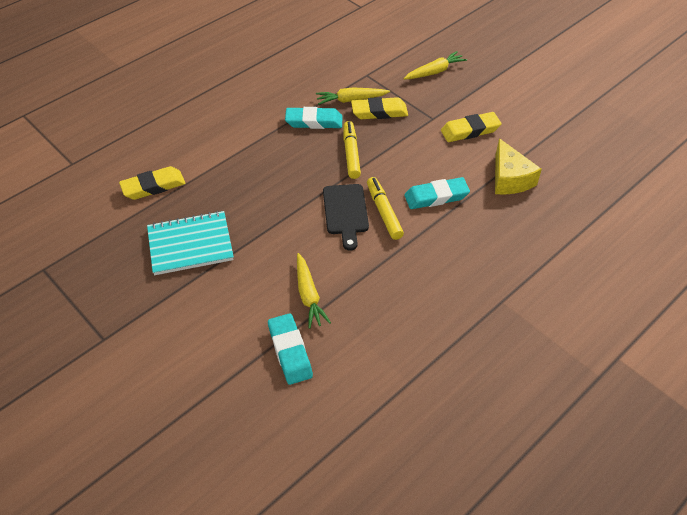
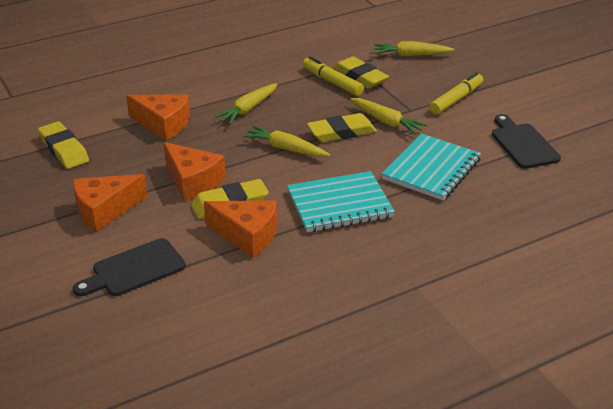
black cutting board: [323,184,369,251] = 1 -> [73,238,186,296] [492,114,561,169] = 2
orange cheese: none = 0 -> [73,174,147,232] [126,94,190,141] [163,142,226,201] [204,200,277,258] = 4
turquoise eraser: [268,313,313,385] [285,107,342,129] [404,177,470,209] = 3 -> none = 0
turquoise notebook: [147,211,234,275] = 1 -> [287,171,395,232] [382,133,481,200] = 2
yellow carrot: [297,253,331,329] [316,87,390,105] [403,51,467,80] = 3 -> [214,83,277,124] [243,126,330,157] [350,98,427,135] [374,41,454,56] = 4
yellow cheese: [495,138,542,195] = 1 -> none = 0
yellow eraser: [119,166,186,200] [351,97,408,119] [441,112,501,142] = 3 -> [38,121,89,169] [191,179,269,219] [307,113,377,142] [333,56,389,88] = 4

